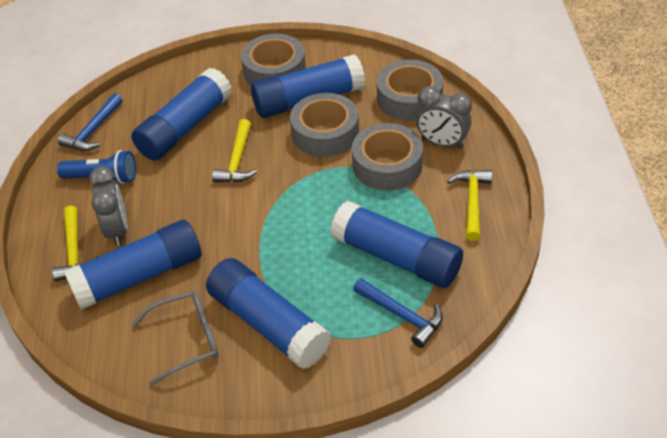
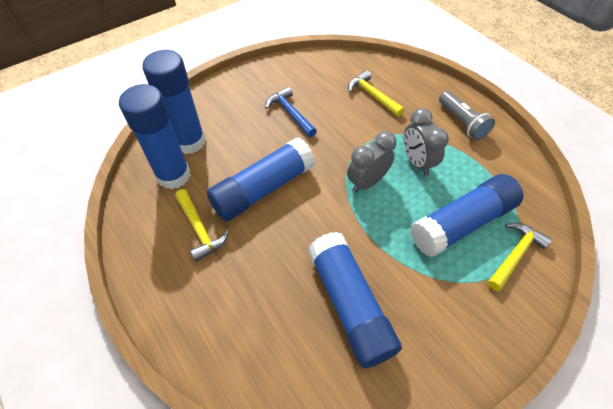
blue flashlight: [57,150,136,184] = 1 -> none = 0
blue hammer: [58,93,123,151] [353,278,443,348] = 2 -> [265,86,317,137] = 1
grey flashlight: none = 0 -> [439,91,495,140] = 1
grey glasses: [132,291,219,386] = 1 -> none = 0
grey tape: [241,34,306,86] [290,93,359,157] [352,123,423,191] [377,60,443,121] = 4 -> none = 0

